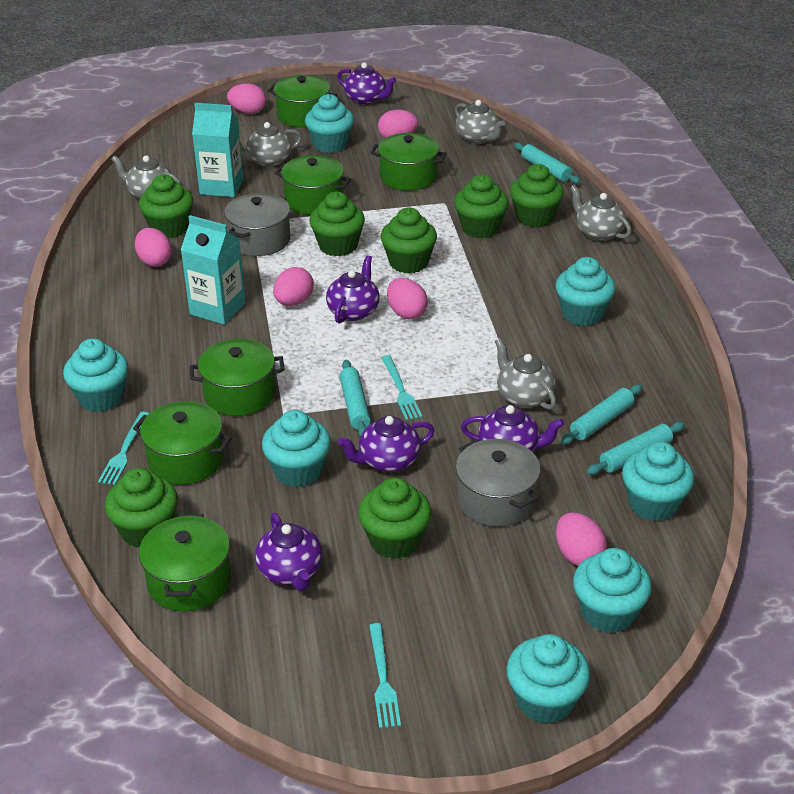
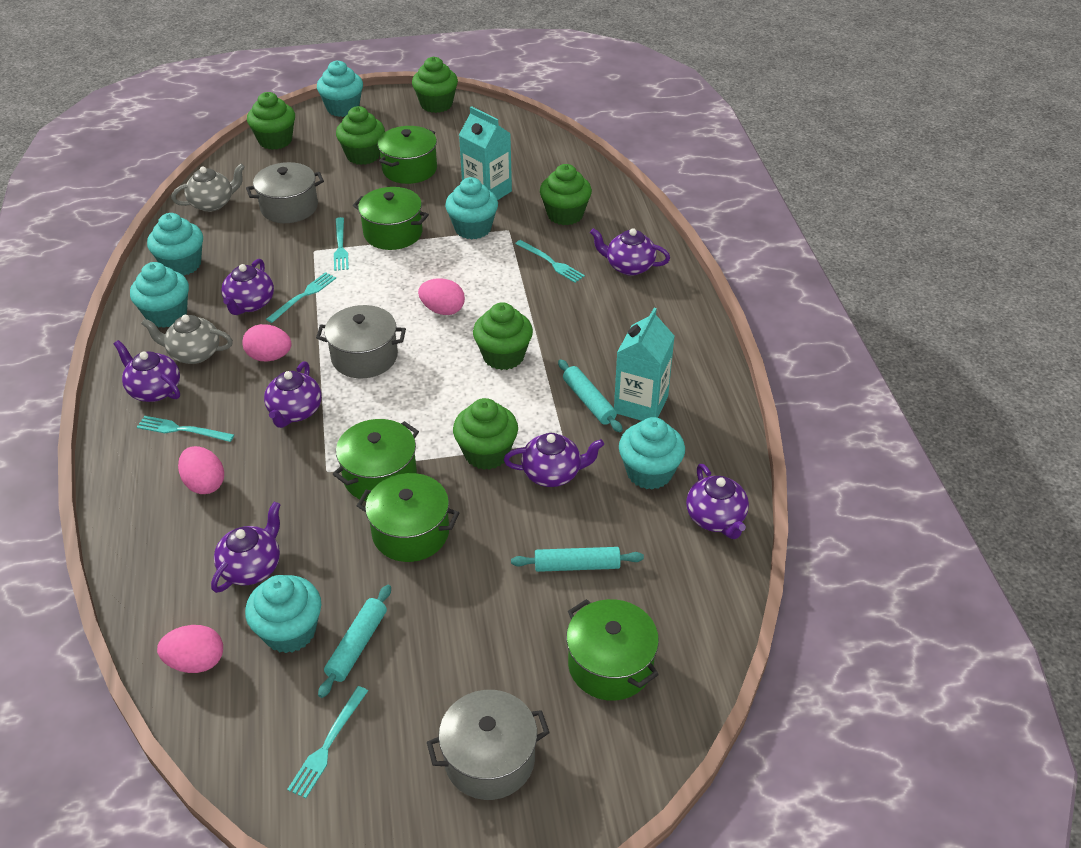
green cupcake: [105,468,178,547] [139,175,193,238] [309,192,365,256] [358,478,431,559] [381,208,437,274] [454,174,509,238] [510,164,564,228] = 7 -> [247,92,295,150] [336,106,385,165] [412,57,458,113] [453,398,518,470] [473,302,533,370] [540,164,592,225] = 6
green pot: [133,401,232,485] [139,514,231,612] [189,339,285,416] [268,75,337,127] [275,155,351,215] [370,133,447,191] = 6 -> [333,419,419,501] [353,187,429,250] [357,473,459,562] [377,126,437,184] [566,599,659,701] = 5
grey pot: [224,193,290,256] [456,439,541,527] = 2 -> [246,162,324,223] [316,305,406,378] [427,690,550,800] = 3
grey teapot: [111,155,182,199] [240,122,302,167] [455,100,505,144] [495,338,556,410] [570,185,632,241] = 5 -> [141,315,233,364] [171,163,245,212] = 2
pink egg: [135,228,172,267] [227,83,266,114] [273,267,314,306] [378,110,418,138] [387,278,428,319] [556,513,607,566] = 6 -> [157,625,223,673] [178,446,224,494] [243,324,292,361] [418,278,465,315] = 4
purple teapot: [255,513,322,591] [326,255,379,324] [337,62,396,105] [338,416,435,472] [461,405,564,452] = 5 -> [114,340,180,402] [211,502,281,593] [221,259,274,315] [264,361,322,428] [504,433,604,487] [590,228,670,276] [686,464,749,539] = 7
turquoise cupcake: [63,339,129,412] [262,410,331,487] [305,94,354,153] [506,634,590,724] [555,257,616,326] [573,548,652,633] [622,442,694,521] = 7 -> [130,262,189,328] [147,213,203,276] [245,575,321,653] [317,60,363,117] [445,177,498,240] [619,417,685,490] = 6
turquoise fork: [98,412,149,485] [369,623,401,728] [381,355,422,420] = 3 -> [137,416,234,442] [266,272,336,323] [287,686,368,798] [334,217,349,271] [515,240,585,283] = 5
turquoise rolling pin: [339,360,371,437] [514,143,580,184] [561,384,642,445] [587,422,685,475] = 4 -> [318,585,391,698] [511,547,644,572] [558,359,623,432] = 3

